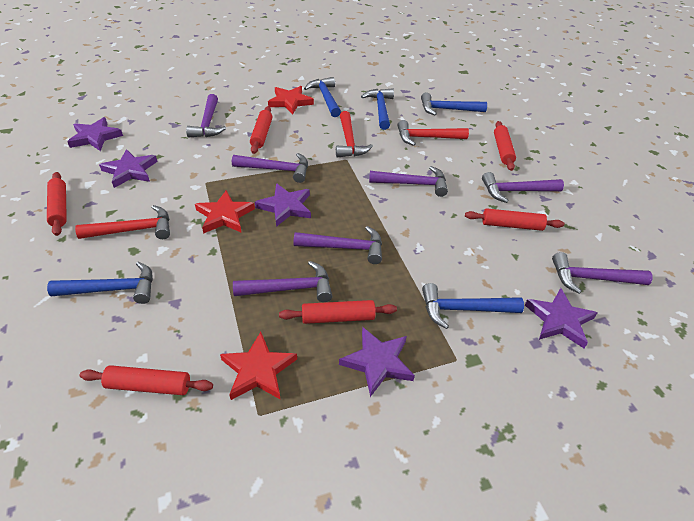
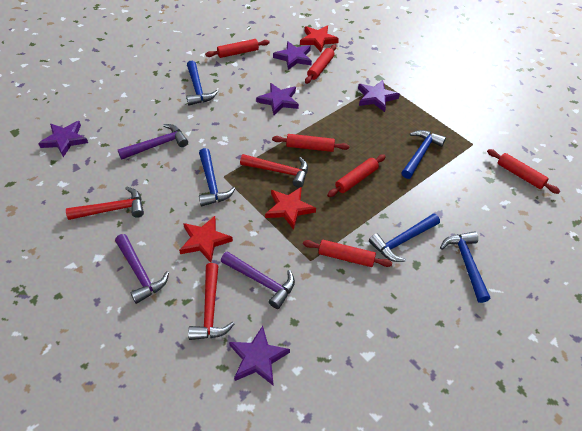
purple hammer: [186,94,226,137] [232,153,308,183] [233,261,332,302] [293,226,382,264] [369,166,448,197] [482,172,564,203] [552,252,653,294] = 7 -> [115,234,169,304] [118,124,188,160] [221,251,295,309] = 3

